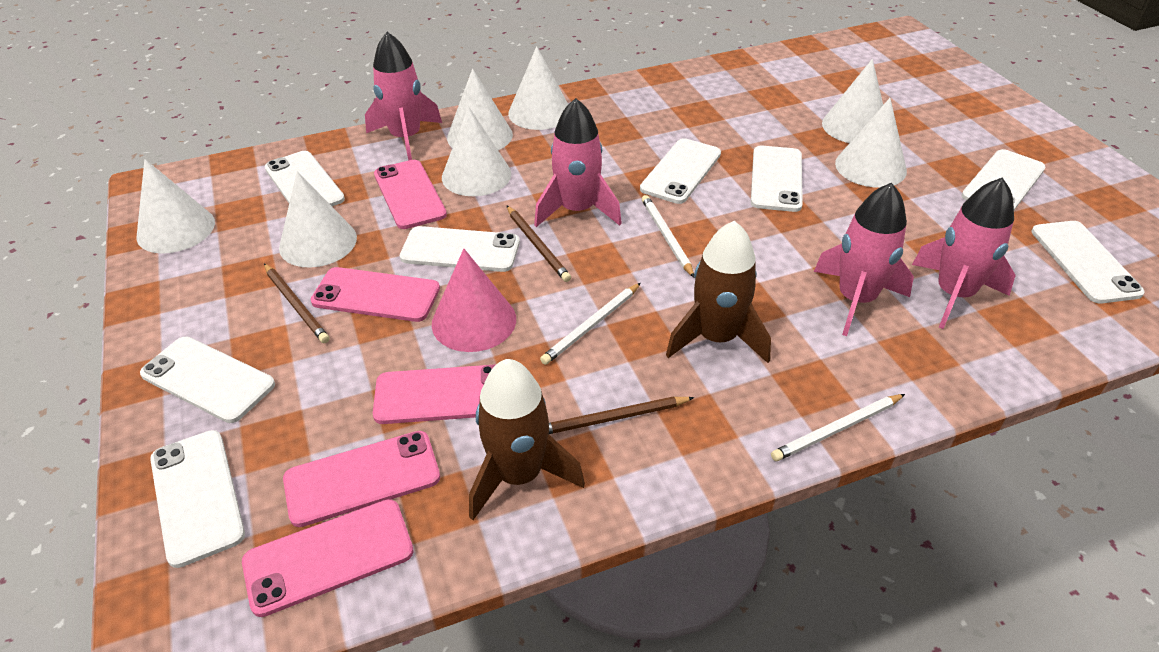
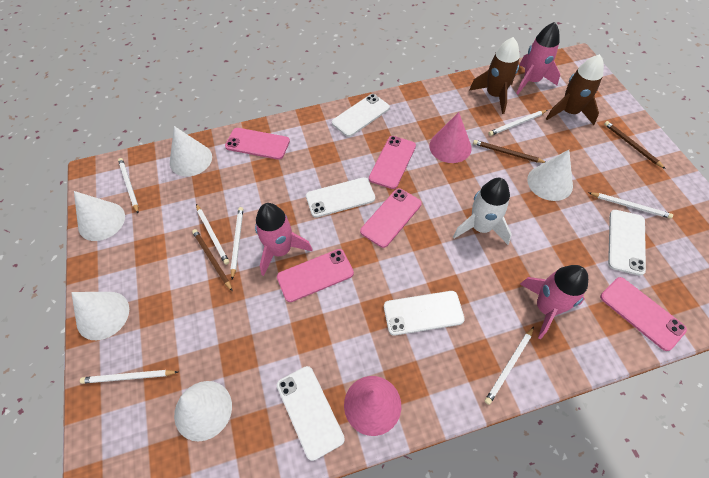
pink cone: [432,249,516,352] = 1 -> [344,376,401,436] [429,112,472,163] = 2
pink rocket: [365,32,442,161] [534,98,622,227] [814,183,914,336] [912,177,1016,329] = 4 -> [255,203,313,276] [516,22,560,94] [520,265,588,339] = 3
white cone: [137,159,215,254] [279,171,357,268] [442,106,511,196] [447,69,513,150] [508,46,568,130] [822,59,883,143] [835,98,907,188] = 7 -> [71,292,129,340] [74,191,125,241] [170,126,212,176] [174,381,232,441] [527,150,573,201] = 5
white pencil: [540,283,641,365] [642,195,695,278] [771,394,905,461] = 3 -> [80,370,178,384] [118,158,138,213] [196,204,229,265] [230,207,243,280] [485,327,534,405] [488,110,548,136] [588,192,673,219] = 7
white phone: [140,337,275,423] [150,430,245,568] [265,151,345,207] [400,226,520,272] [640,138,721,204] [751,146,803,212] [961,149,1046,210] [1032,221,1145,303] = 8 -> [277,366,345,461] [306,177,375,218] [332,94,390,137] [384,291,465,336] [608,210,646,276] = 5
white rocket: none = 0 -> [453,178,512,245] = 1

